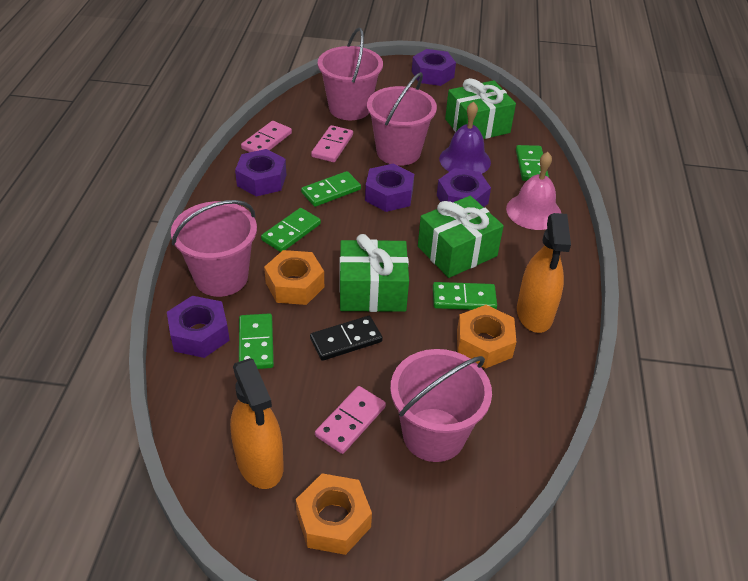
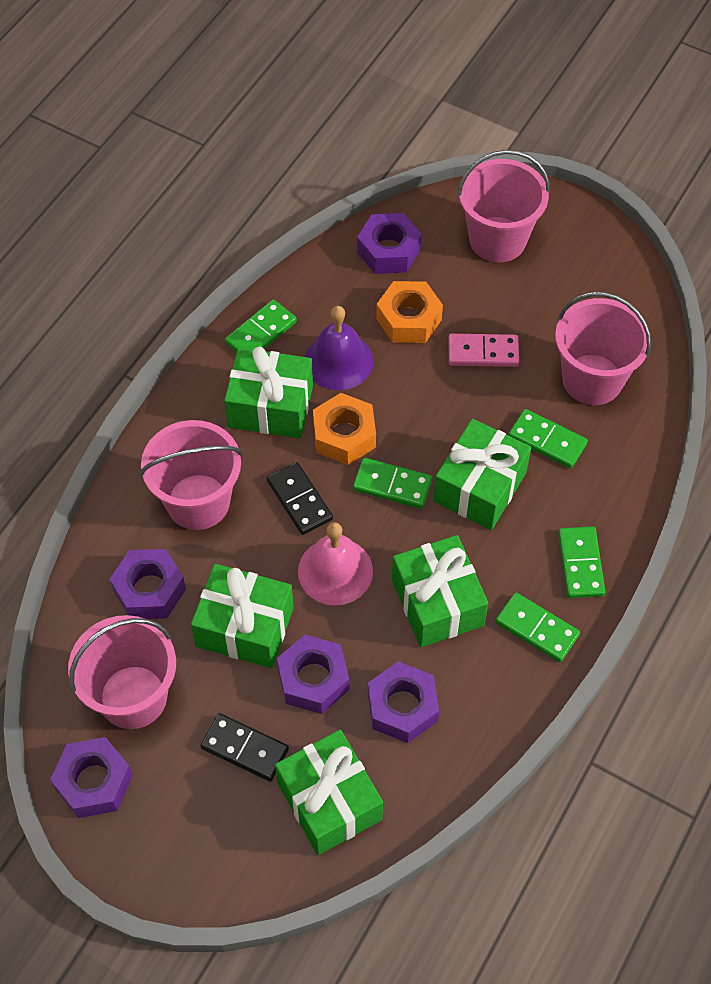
black domino: [310,316,383,361] = 1 -> [200,713,289,782] [267,462,333,535] = 2
green gift: [339,234,409,312] [418,196,504,278] [445,78,516,139] = 3 -> [191,564,294,668] [224,347,313,438] [275,730,383,855] [392,535,488,647] [433,419,531,530] = 5
orange nut: [264,250,324,305] [296,473,372,555] [457,305,516,369] = 3 -> [313,393,376,465] [376,281,443,343] = 2
orange spray bottle: [230,358,284,489] [517,213,571,333] = 2 -> none = 0
pink domino: [241,121,292,152] [311,125,353,162] [315,386,386,454] = 3 -> [448,334,519,367] = 1

